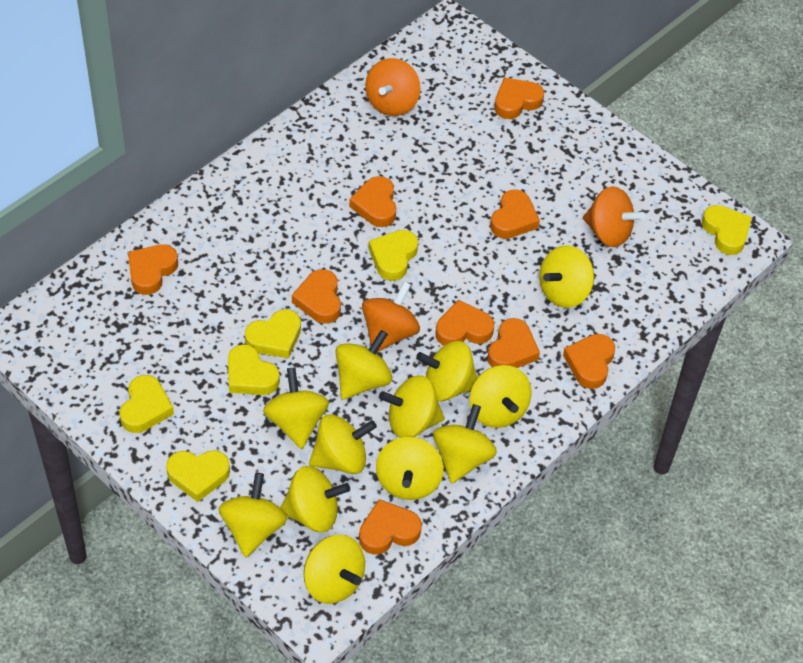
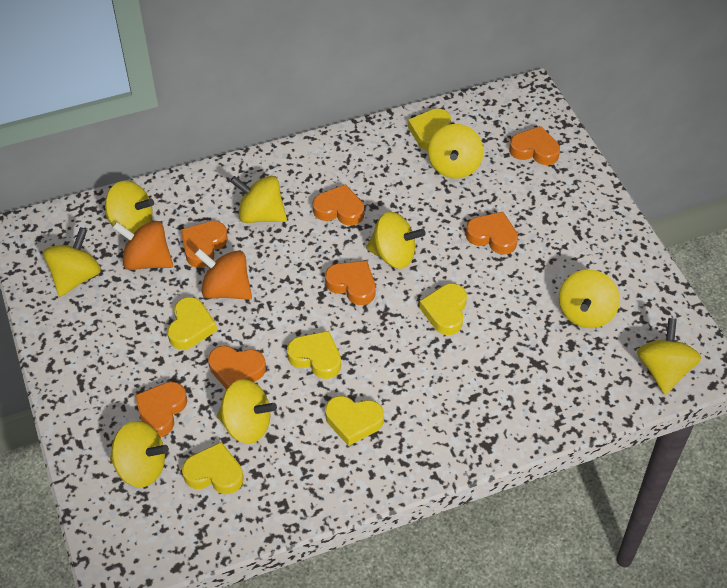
orange heart: [128,244,178,295] [292,269,341,324] [349,176,396,227] [359,499,422,555] [436,300,494,346] [487,318,540,368] [490,189,540,239] [494,77,544,119] [563,334,615,389] = 9 -> [135,382,187,437] [181,221,228,268] [208,346,266,389] [313,184,364,226] [325,261,375,305] [466,212,518,255] [509,126,560,165] = 7
orange spinning top: [362,281,420,352] [365,58,420,116] [583,186,645,247] = 3 -> [112,221,173,270] [195,248,252,300] = 2
yellow spinning top: [218,473,287,558] [263,367,329,449] [280,466,350,532] [304,535,365,604] [309,414,377,474] [335,330,392,399] [376,437,444,500] [379,375,445,438] [416,341,478,401] [433,404,497,484] [470,365,532,428] [539,245,594,308] = 12 -> [43,227,101,297] [105,181,154,234] [110,421,169,487] [217,379,277,444] [230,176,287,223] [366,212,426,269] [428,124,483,179] [559,269,620,328] [637,318,701,395] = 9

